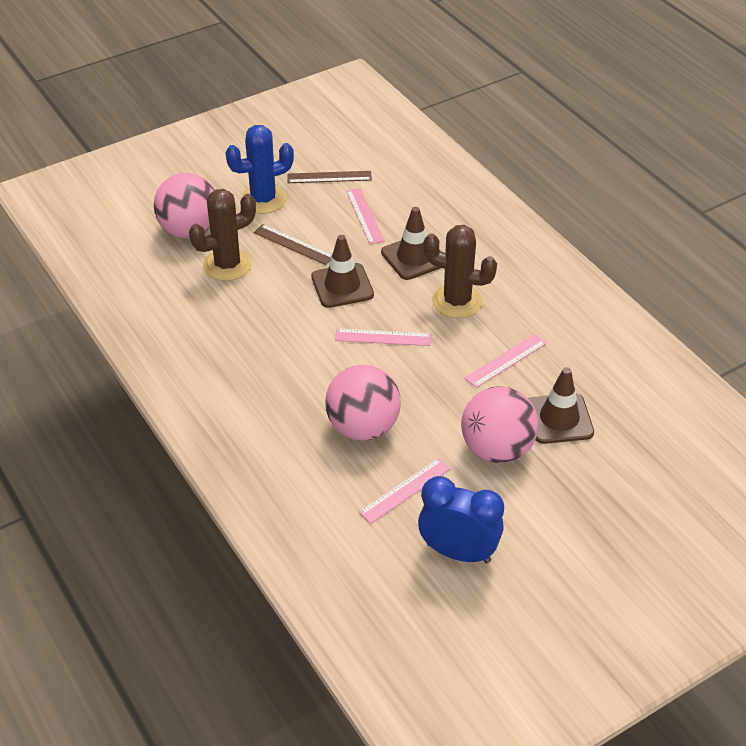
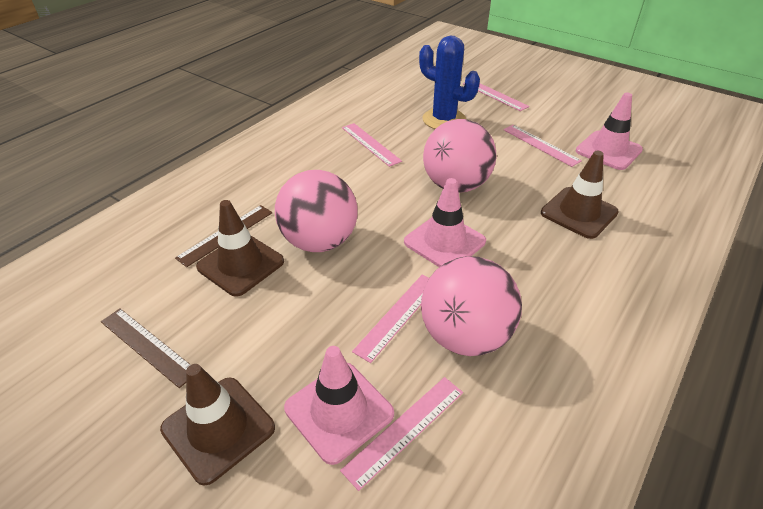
blue clock: [418,476,504,563] = 1 -> none = 0
brown cactus: [189,189,256,281] [423,225,497,318] = 2 -> none = 0
pink ruler: [335,328,431,346] [346,188,385,244] [359,458,450,524] [464,334,547,388] = 4 -> [340,377,463,491] [342,123,402,167] [352,275,429,363] [463,83,529,111] [503,125,582,167] = 5
pink traffic cone: none = 0 -> [284,346,394,465] [404,178,486,267] [576,93,643,170] = 3

